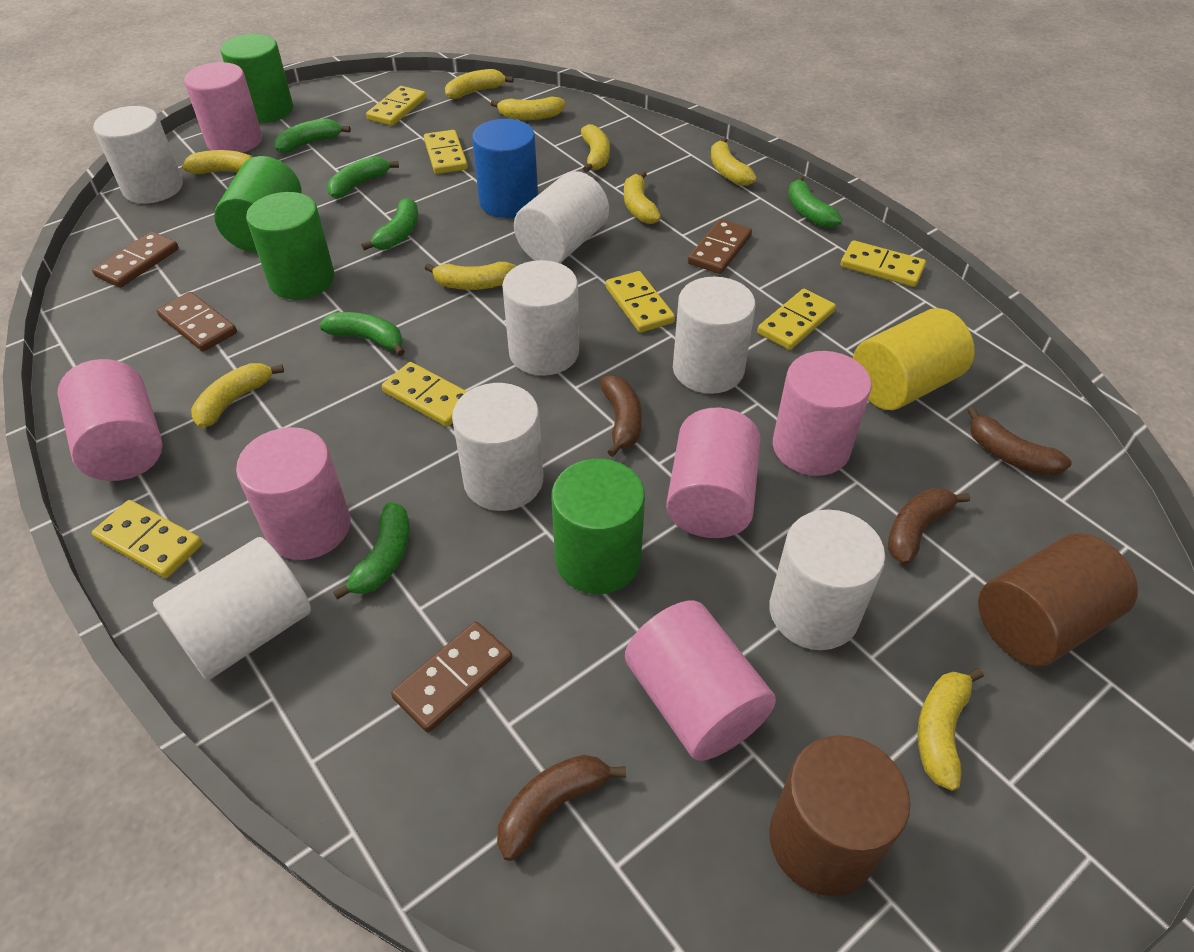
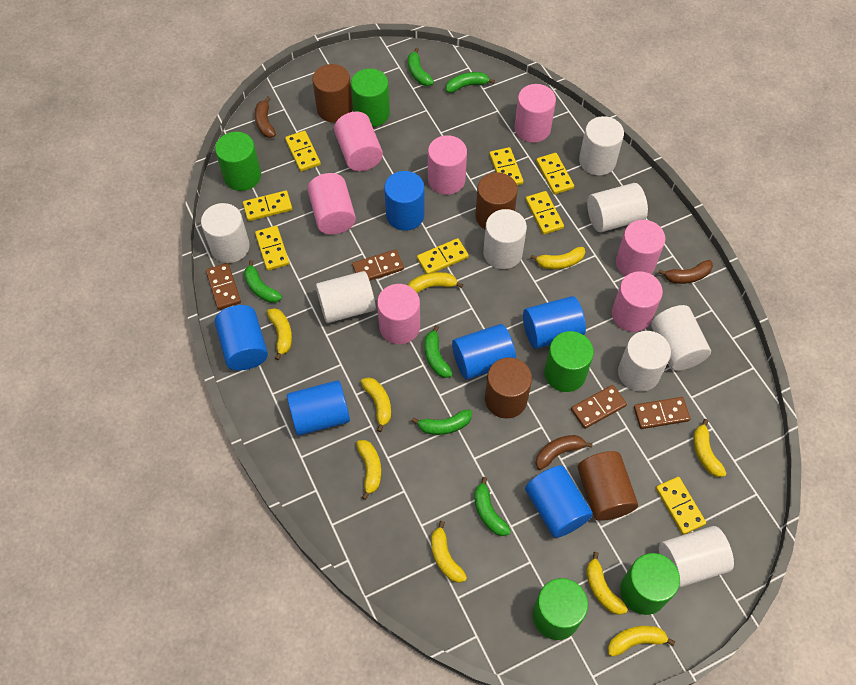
blue cylinder: [472,119,538,218] = 1 -> [215,305,268,371] [287,380,350,436] [384,171,425,231] [452,324,516,380] [523,296,586,349] [525,466,593,538] = 6
brown banana: [497,755,626,861] [600,375,642,457] [888,488,970,565] [967,407,1072,476] = 4 -> [255,96,276,138] [535,435,593,470] [658,260,713,284] = 3
brown cylinder: [769,735,910,896] [978,533,1138,666] = 2 -> [312,64,353,123] [475,172,518,229] [485,357,532,419] [577,451,638,521] = 4
green cylinder: [214,156,302,253] [221,34,293,123] [246,192,335,300] [551,459,645,594] = 4 -> [215,132,261,191] [351,69,390,127] [533,578,588,640] [544,331,594,392] [620,553,680,615] = 5
pink cylinder: [57,359,162,481] [184,62,262,153] [236,427,351,560] [625,601,776,761] [666,408,761,538] [773,351,872,476] = 6 -> [307,173,356,235] [334,111,383,171] [377,284,420,344] [428,135,467,195] [514,84,556,143] [612,271,663,332] [616,220,665,276] = 7
white cylinder: [94,106,183,204] [153,537,311,680] [452,383,543,511] [502,260,579,376] [514,171,609,263] [673,277,755,394] [769,510,885,650] = 7 -> [201,203,250,263] [316,271,376,323] [483,209,527,269] [579,116,624,176] [587,183,648,232] [618,331,671,392] [651,305,711,371] [659,526,734,588] = 8
yellow cylinder: [853,308,975,410] = 1 -> none = 0
yellow domino: [92,500,203,578] [366,86,426,126] [382,362,468,427] [424,130,468,174] [606,271,675,333] [757,289,836,350] [841,240,926,287] = 7 -> [243,191,292,221] [255,226,289,271] [285,131,321,171] [417,238,469,274] [489,147,524,185] [526,191,564,234] [536,153,574,194] [656,477,706,535] = 8

